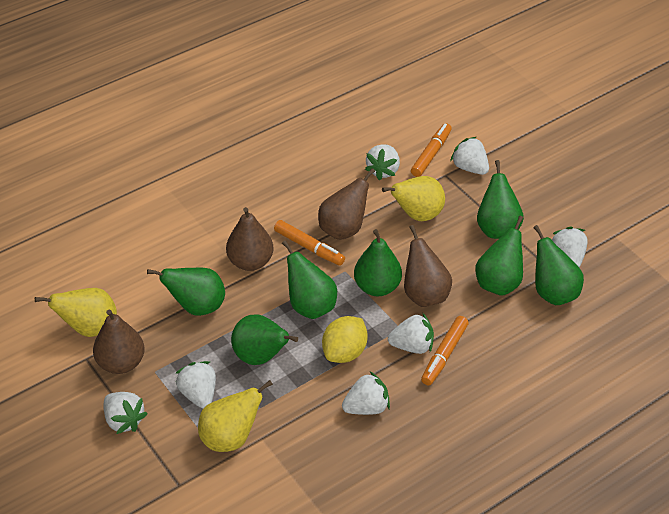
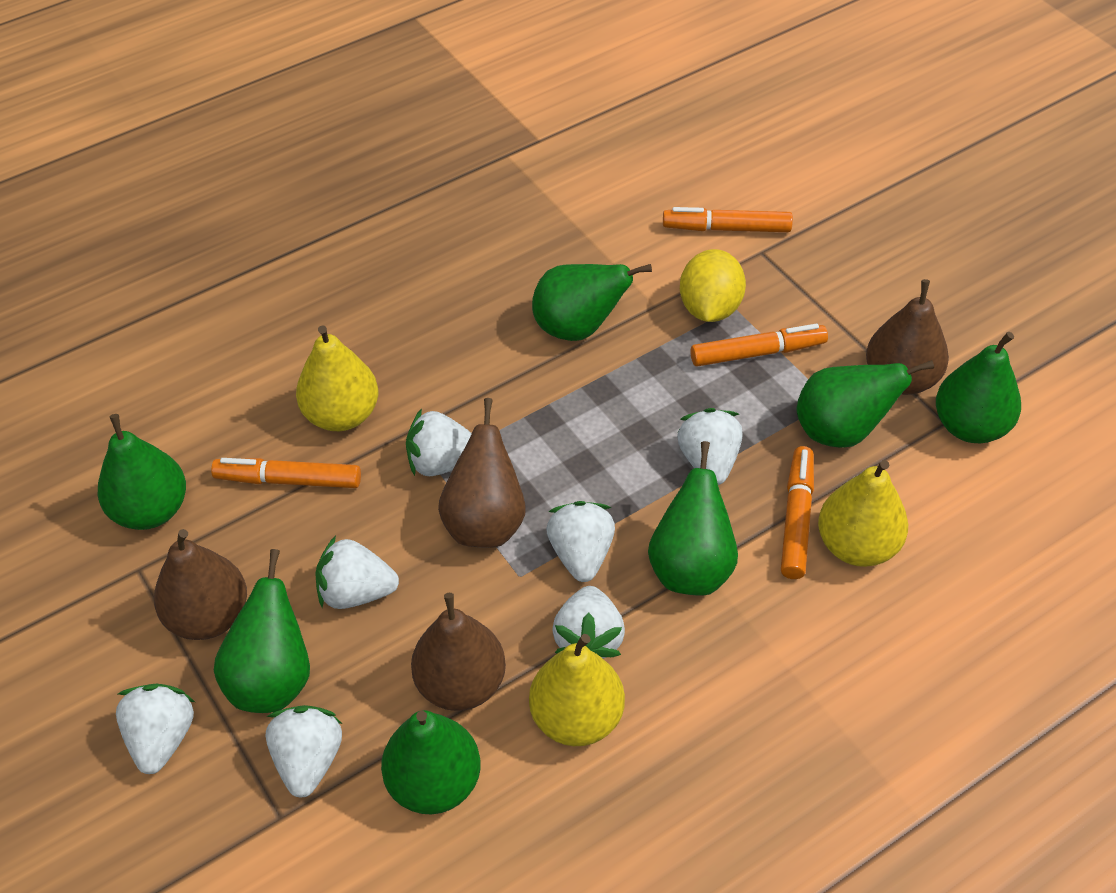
orange marker: [274,220,345,266] [411,123,452,177] [421,316,469,385] = 3 -> [211,458,361,488] [663,207,793,232] [690,324,828,366] [781,446,814,579] = 4

